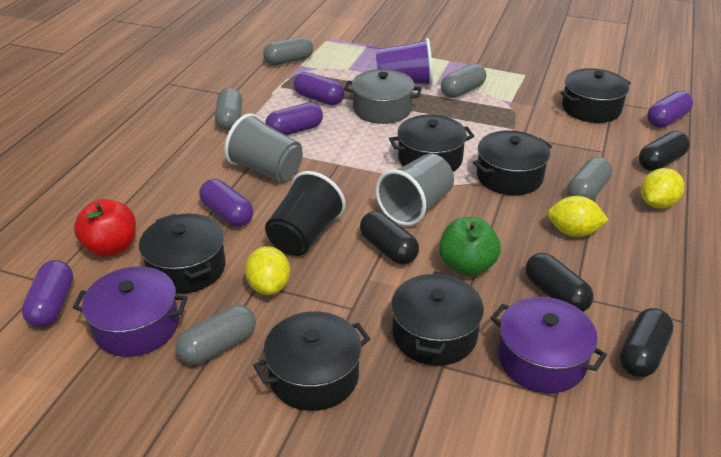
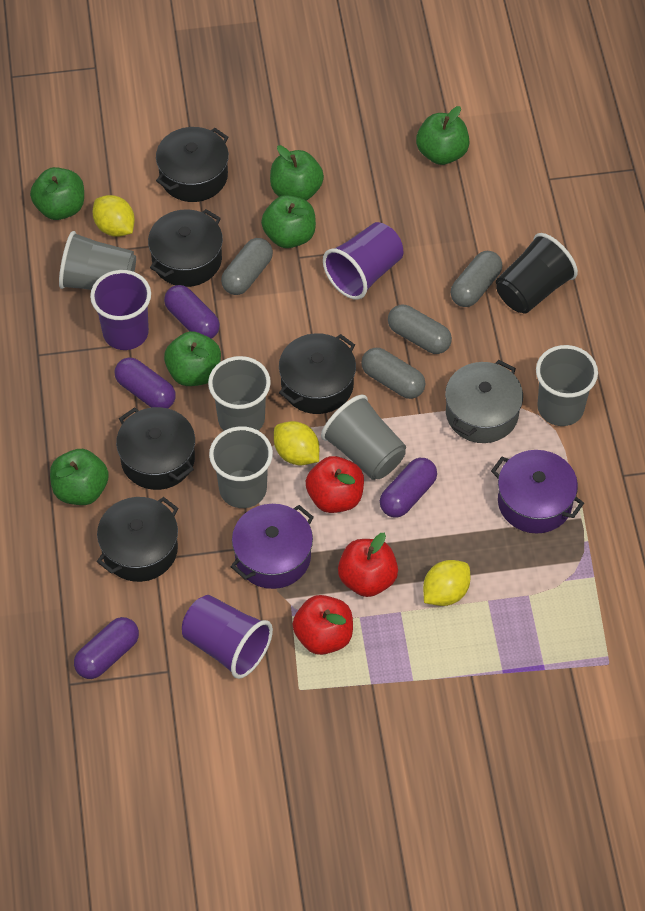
black capsule: [360,211,419,265] [525,253,593,312] [620,308,674,377] [639,131,690,171] = 4 -> none = 0
black pot: [139,214,226,294] [253,311,370,411] [389,115,474,172] [391,271,484,366] [473,130,552,195] [561,68,631,123] = 6 -> [97,497,179,582] [116,407,195,490] [148,209,223,287] [156,127,229,202] [279,333,356,414] = 5
green apple: [439,217,501,276] = 1 -> [30,167,84,220] [50,449,109,505] [164,331,221,386] [261,195,316,248] [270,145,324,201] [416,106,469,165] = 6
grey capsule: [176,305,256,365] [215,88,242,131] [263,36,313,66] [441,63,486,98] [567,157,612,200] = 5 -> [221,238,273,295] [361,348,425,399] [388,305,452,354] [451,251,502,307] = 4
grey cup: [224,113,303,182] [375,154,454,226] = 2 -> [59,231,136,290] [208,356,271,431] [209,426,273,508] [321,395,406,480] [536,345,598,426] = 5
purple capsule: [22,260,73,327] [199,179,253,227] [265,103,323,136] [293,72,344,105] [647,91,693,128] = 5 -> [74,617,139,679] [115,357,176,408] [164,285,220,339] [380,458,437,518] = 4
purple cup: [376,38,433,86] = 1 -> [90,270,151,350] [182,595,273,679] [323,222,404,300] = 3
red apple: [74,199,136,257] = 1 -> [292,595,353,655] [306,456,364,513] [338,533,398,597] = 3

